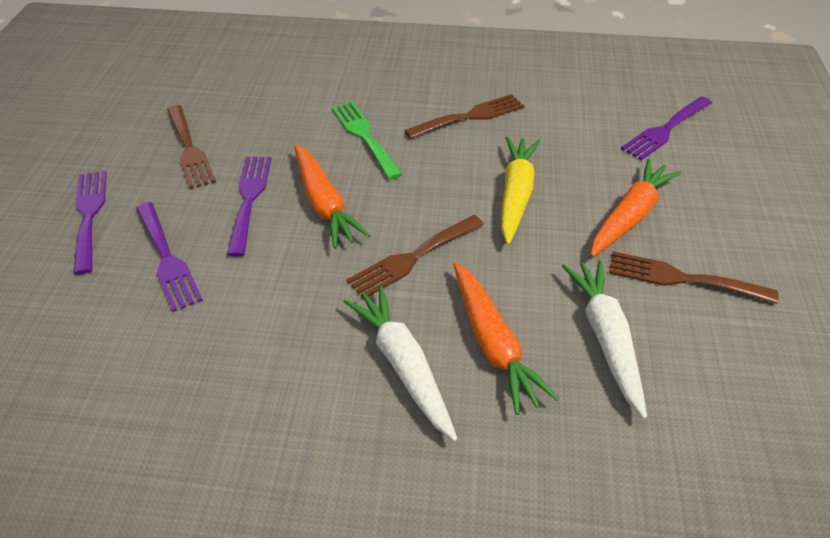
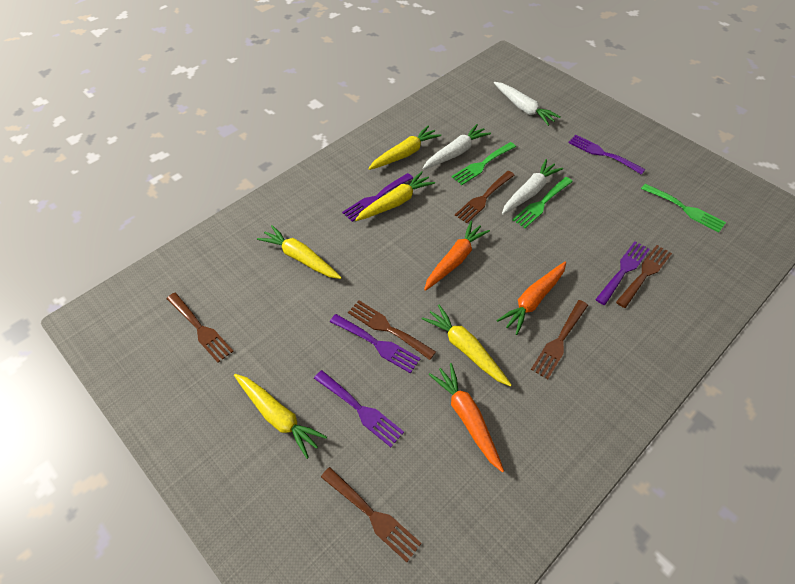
brown fork: [167,105,216,189] [347,215,484,299] [404,94,524,139] [609,251,779,304] = 4 -> [167,293,234,363] [321,467,422,562] [348,301,436,360] [455,171,515,223] [531,300,588,379] [616,245,672,308] = 6
green fork: [332,101,403,180] = 1 -> [452,142,516,185] [512,177,573,228] [641,184,726,233] = 3
purple fork: [73,171,107,275] [136,202,203,312] [227,157,272,257] [621,96,712,160] = 4 -> [314,370,404,447] [330,314,421,374] [342,173,413,222] [568,135,646,175] [595,241,650,305] = 5
white carrot: [343,285,457,441] [562,260,647,419] = 2 -> [422,124,491,169] [494,82,561,126] [502,159,563,214] = 3
yellow carrot: [501,136,540,245] = 1 -> [234,374,327,459] [257,225,342,279] [355,171,435,221] [368,125,441,170] [421,305,512,386] = 5

